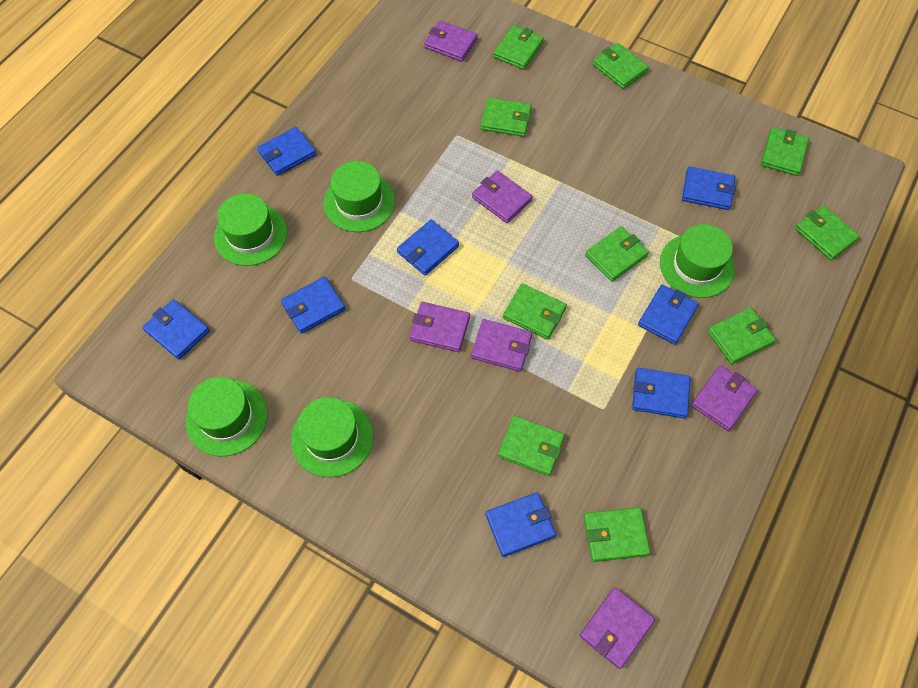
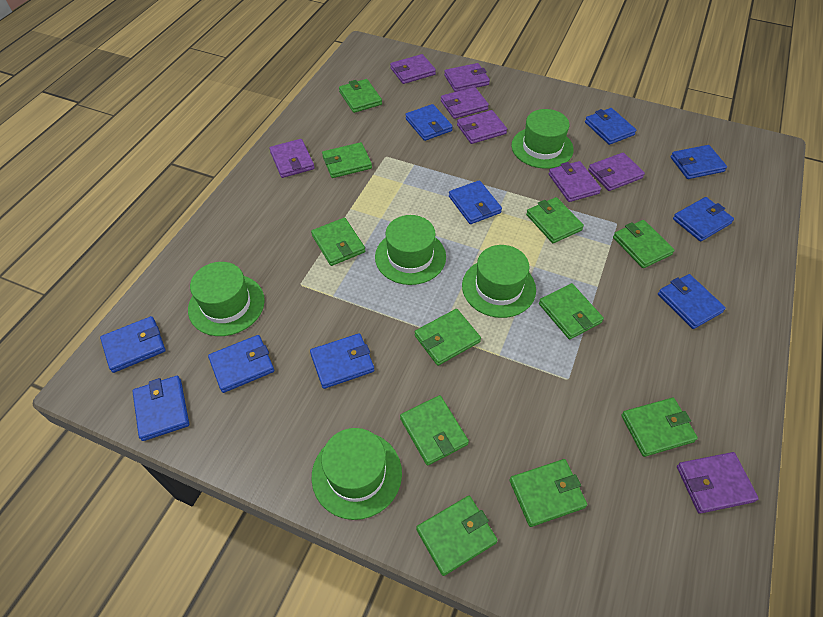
blue wallet: [142,299,210,359] [257,127,316,176] [281,277,345,334] [397,219,459,276] [486,492,556,557] [632,368,690,418] [638,285,699,345] [682,166,736,210] = 8 -> [100,316,166,373] [132,376,189,441] [208,335,274,393] [310,333,374,389] [405,104,453,141] [449,180,502,224] [585,108,636,145] [658,274,726,329] [670,145,727,179] [673,197,734,242] = 10
green wallet: [481,97,532,137] [493,25,544,70] [498,415,565,476] [503,284,567,340] [584,507,650,562] [585,226,649,282] [593,43,649,89] [708,307,776,364] [761,127,809,176] [795,205,860,260] = 10 -> [311,218,365,266] [322,142,372,178] [339,79,382,113] [400,395,469,466] [414,309,481,366] [416,496,498,576] [510,459,587,527] [526,197,584,243] [539,283,604,339] [613,220,675,268] [621,398,698,457] = 11
purple wallet: [410,302,470,352] [424,20,478,62] [471,319,532,372] [472,171,533,223] [579,587,655,669] [691,365,758,431] = 6 -> [269,139,315,178] [390,54,436,84] [441,87,489,119] [444,63,490,92] [457,110,507,144] [549,161,601,202] [588,152,645,191] [677,452,759,514] = 8

